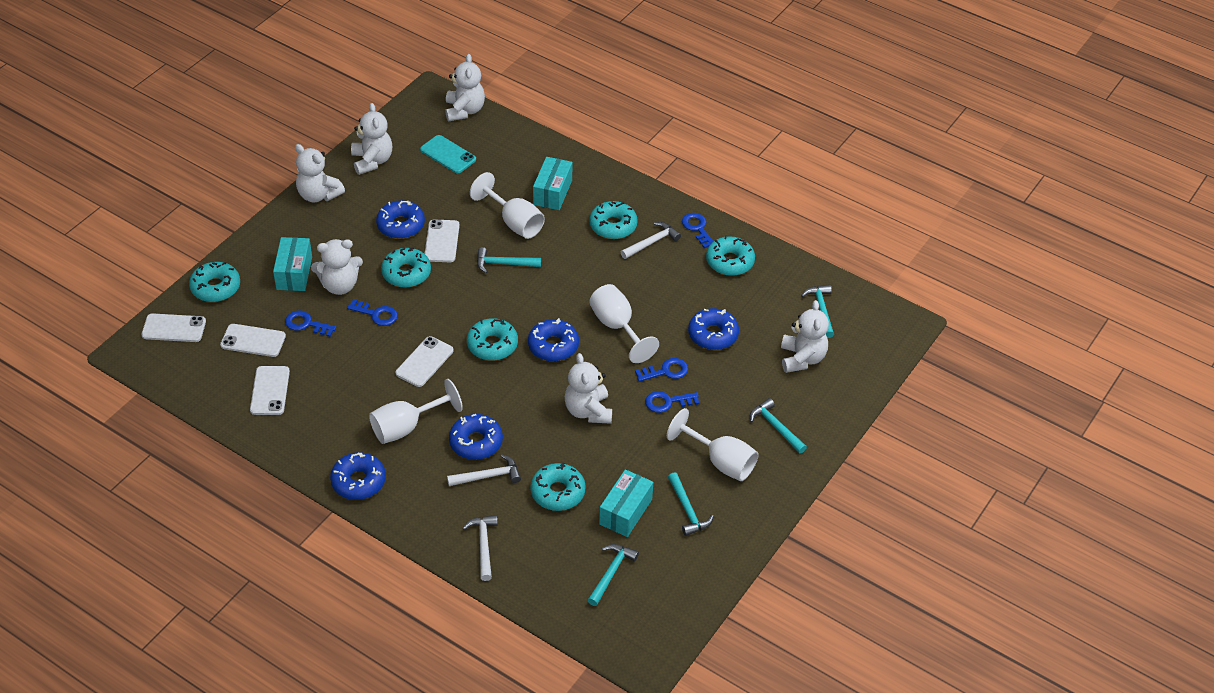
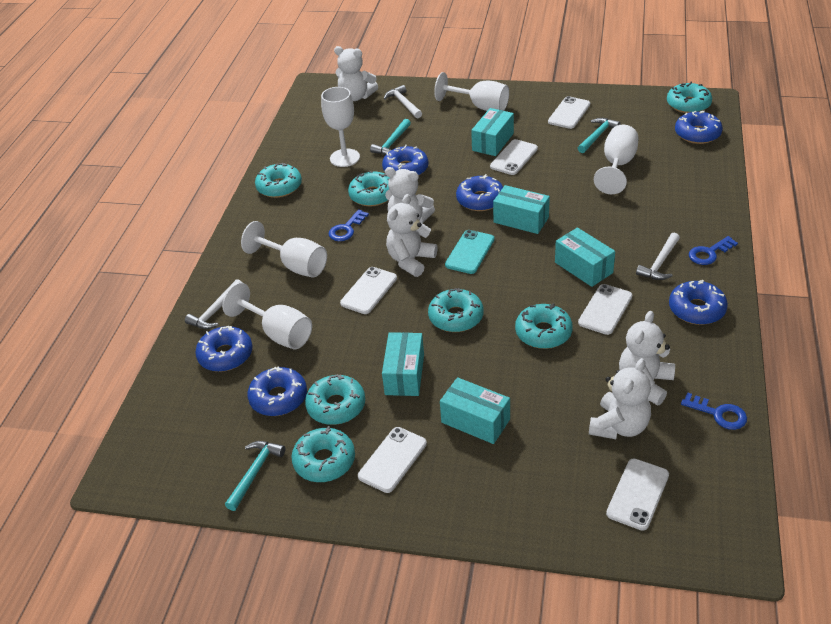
blue donut: [330,452,386,500] [376,200,425,239] [449,414,503,460] [528,318,579,361] [688,308,739,350] = 5 -> [195,326,253,372] [247,366,307,416] [382,145,428,175] [456,174,503,211] [669,280,728,325] [675,111,723,144] = 6
blue key: [285,310,336,337] [347,299,398,326] [635,358,688,382] [645,391,700,413] [682,213,713,248] = 5 -> [328,209,369,241] [681,392,747,430] [689,236,738,265] = 3
turquoise box: [273,237,312,291] [533,157,572,210] [599,469,653,537] = 3 -> [382,332,424,396] [440,377,510,444] [471,108,514,156] [493,185,550,234] [555,227,615,287] = 5
turquoise donut: [189,262,240,302] [381,247,431,288] [467,318,518,360] [530,462,586,511] [589,201,638,239] [706,235,755,276] = 6 -> [255,163,302,198] [291,426,355,482] [305,374,365,425] [348,171,390,206] [428,288,483,332] [515,303,573,349] [667,82,712,113] = 7
turquoise hammer: [477,247,541,273] [587,544,639,606] [668,472,714,536] [750,398,807,454] [801,285,834,338] = 5 -> [225,441,285,511] [370,119,411,155] [578,118,620,153] = 3
white goblet: [369,379,463,444] [470,172,545,239] [589,284,659,363] [667,408,759,481] = 4 -> [222,283,312,349] [241,221,327,278] [321,87,360,167] [434,72,509,111] [594,125,639,194] = 5
white phone: [141,313,206,342] [220,324,286,357] [250,366,290,415] [396,336,454,387] [424,220,460,262] = 5 -> [340,267,397,314] [358,427,427,493] [490,139,538,175] [548,96,590,129] [578,284,632,335] [606,459,669,531] = 6
white teddy bear: [295,144,345,202] [311,239,363,295] [351,103,392,175] [445,54,485,121] [565,353,612,424] [781,300,829,373] = 6 -> [334,46,378,101] [385,167,435,223] [386,194,437,277] [589,358,651,439] [619,311,675,405] = 5

